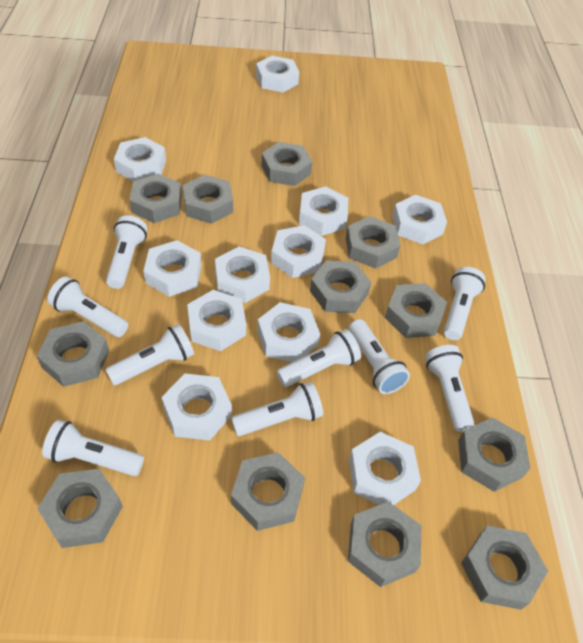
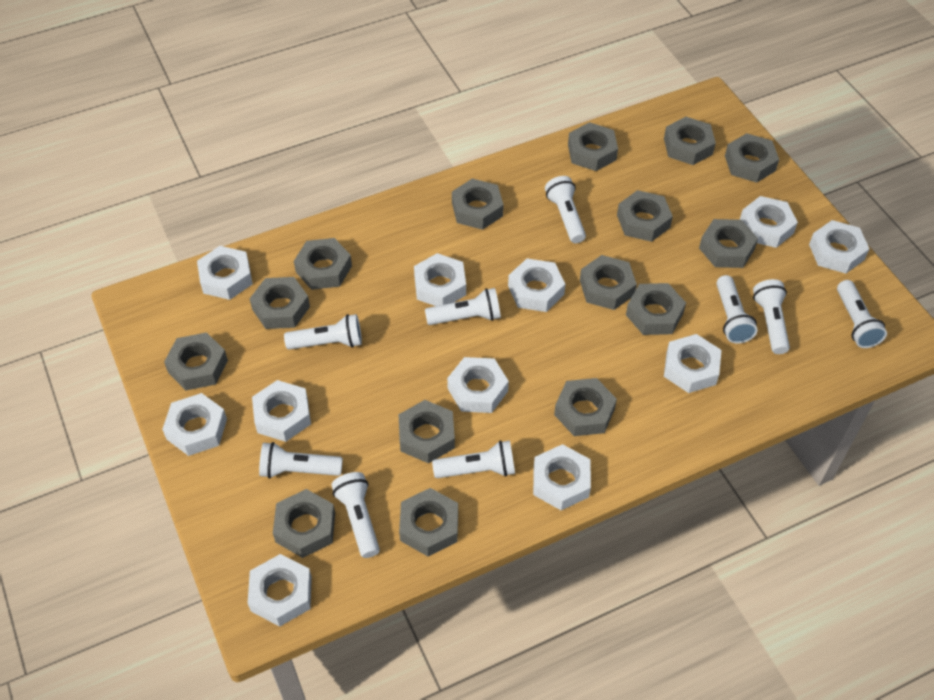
grey nut: [37,321,109,387] [37,469,123,548] [130,173,182,223] [183,175,233,224] [231,452,305,531] [262,142,312,186] [310,260,371,313] [346,216,400,269] [348,502,421,587] [385,283,447,338] [458,417,530,492] [461,525,548,610] = 12 -> [164,332,228,390] [250,277,310,329] [273,489,335,558] [294,238,352,290] [399,400,455,463] [399,488,458,557] [452,179,504,230] [554,378,617,436] [568,122,618,171] [580,255,637,310] [617,190,673,242] [626,283,686,335] [664,117,716,165] [699,219,758,268] [725,133,779,183] = 15

